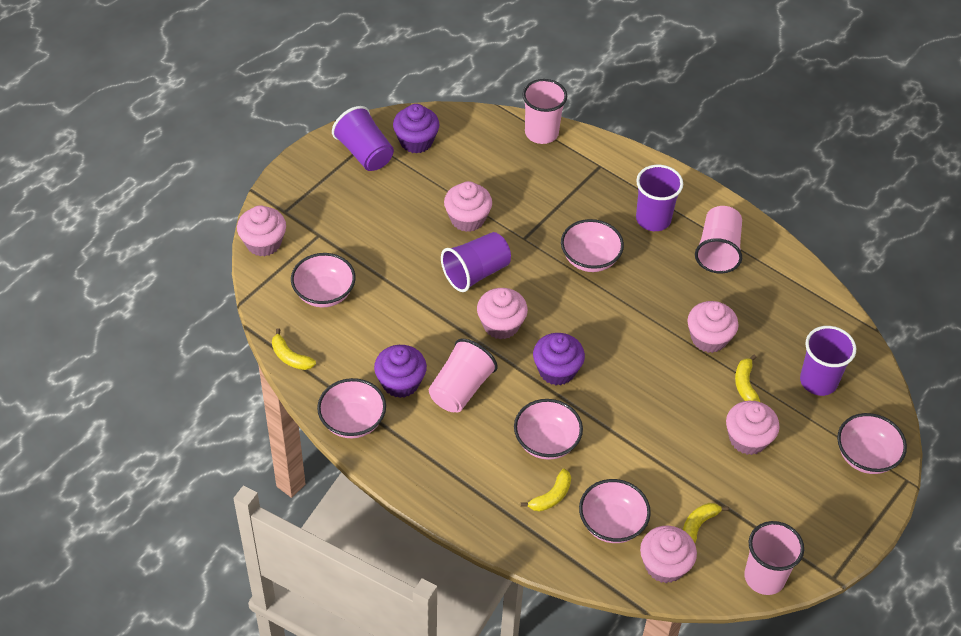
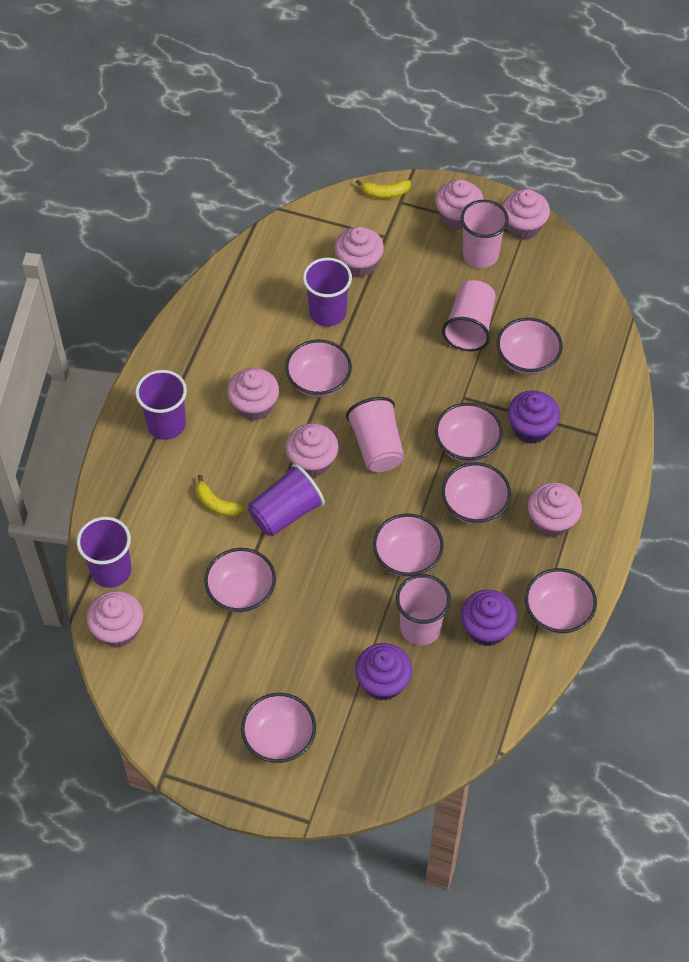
pink bowl: [291,253,356,307] [317,378,386,438] [514,399,583,460] [561,219,624,272] [579,479,651,543] [837,413,907,474] = 6 -> [204,548,276,613] [241,693,316,763] [285,339,352,397] [373,514,444,577] [435,403,503,463] [442,462,511,524] [497,318,563,375] [525,568,597,634] = 8
pink cupcake: [237,205,286,256] [444,181,492,232] [477,288,528,339] [640,526,697,583] [687,301,739,353] [726,401,780,455] = 6 -> [87,591,143,647] [227,368,279,421] [285,423,339,477] [334,227,384,278] [435,179,484,230] [502,189,550,240] [528,482,582,537] = 7
yellow banana: [272,328,316,370] [521,469,571,512] [683,503,729,543] [735,355,760,402] = 4 -> [196,475,245,517] [356,180,411,199] = 2

